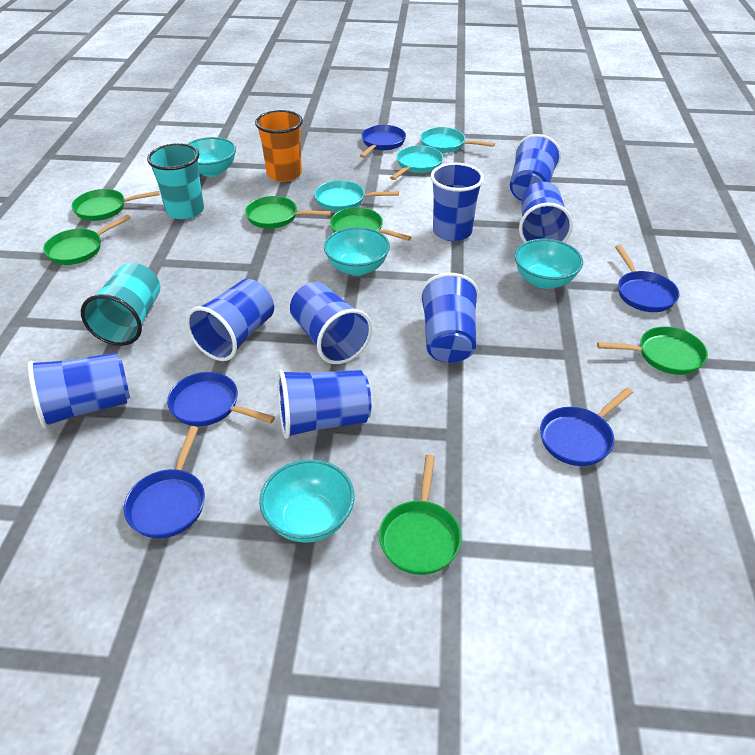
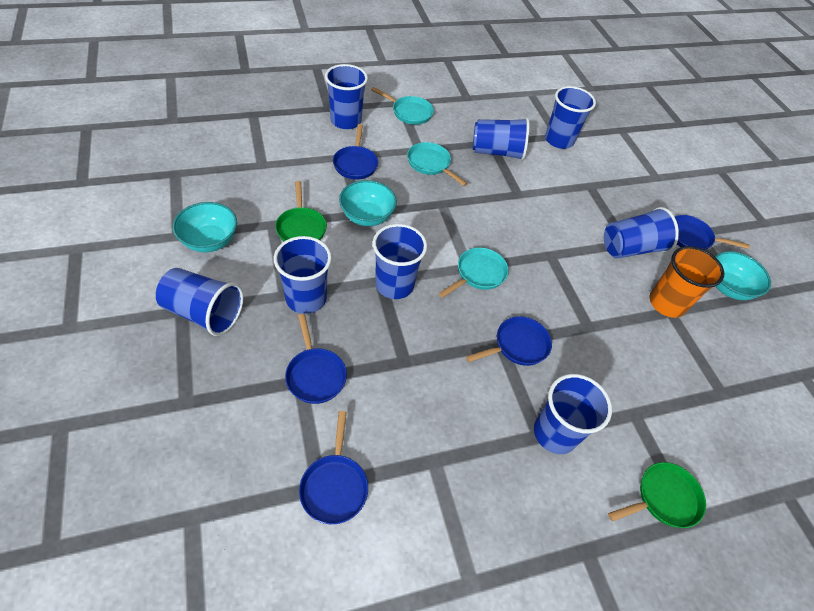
green pan: [43,215,131,265] [72,189,160,221] [245,196,331,229] [330,207,411,241] [379,454,461,575] [597,326,708,375] = 6 -> [275,181,327,242] [608,462,706,528] = 2
turquoise bowl: [187,137,236,177] [259,459,355,543] [324,227,390,276] [515,239,583,289] = 4 -> [173,202,237,252] [339,180,397,226] [715,251,771,300] = 3
turquoise cup: [81,263,160,346] [147,143,204,220] = 2 -> none = 0

